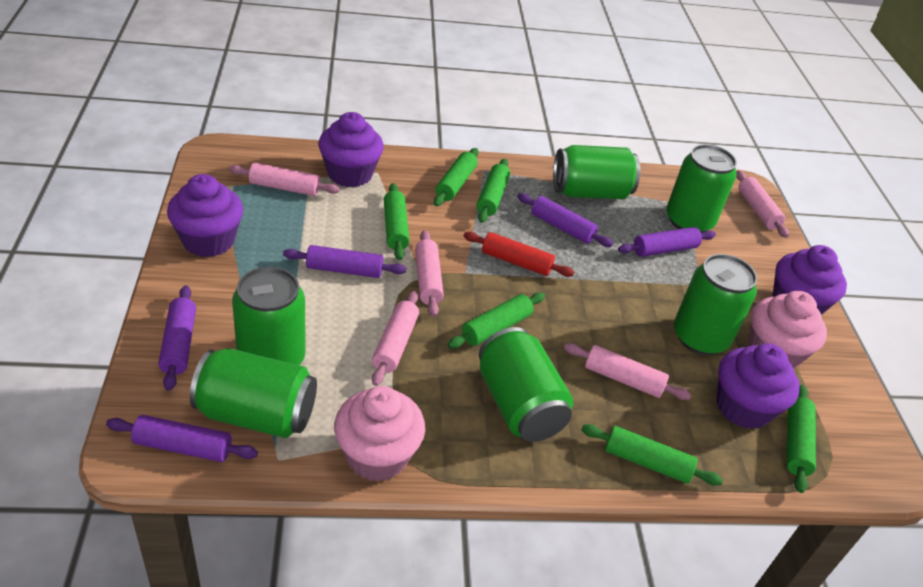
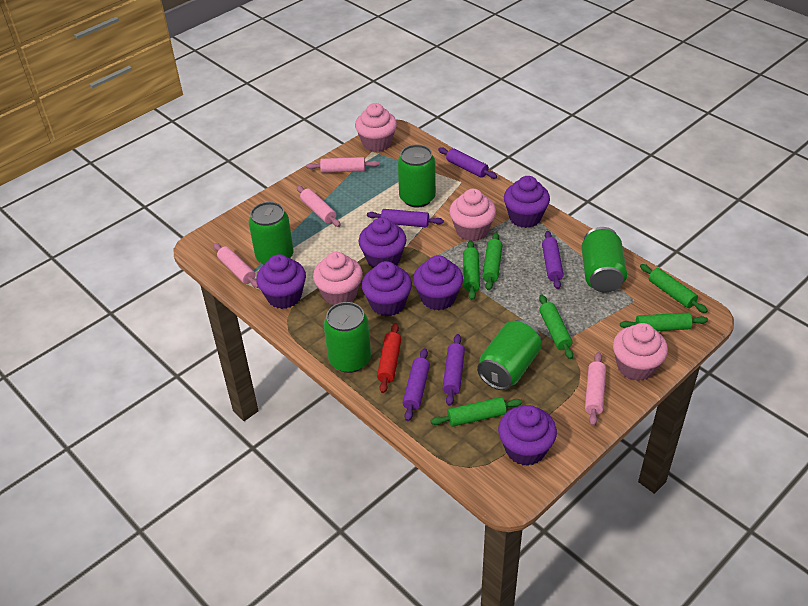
green can: [190,348,317,438] [232,266,306,365] [479,327,573,442] [553,145,640,199] [666,144,737,233] [674,254,757,355] = 6 -> [249,202,294,265] [324,302,371,373] [398,145,436,208] [477,320,542,390] [581,227,627,292] = 5
pink cupcake: [334,386,425,482] [748,291,827,369] = 2 -> [313,252,363,306] [355,103,397,152] [449,189,496,241] [613,323,668,381] = 4
pink rolling pin: [229,163,340,196] [372,291,419,386] [415,230,444,317] [564,343,691,400] [736,170,789,238] = 5 -> [213,243,259,288] [297,186,340,227] [306,157,379,173] [585,352,606,426] = 4
purple cupcake: [167,174,243,257] [319,112,384,187] [717,343,800,429] [772,245,847,315] = 4 -> [256,254,306,309] [359,217,407,268] [362,261,412,316] [413,255,463,310] [498,405,557,466] [504,176,550,228] = 6

